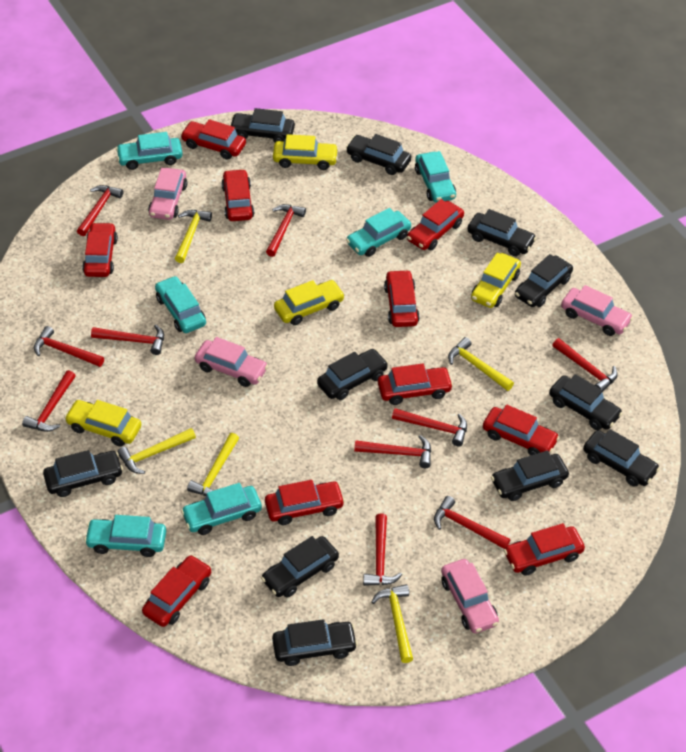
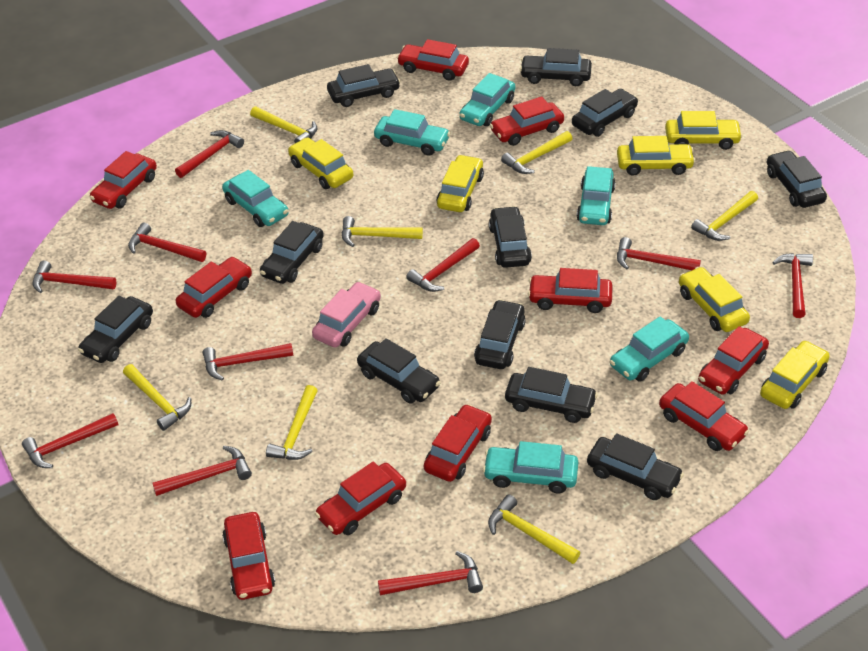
pink car: [148,168,187,220] [195,337,268,387] [441,559,499,633] [561,285,633,336] = 4 -> [312,282,381,348] = 1
yellow car: [64,400,141,447] [273,134,339,170] [274,280,345,325] [471,253,521,308] = 4 -> [288,137,353,189] [437,155,484,212] [617,136,695,176] [665,111,743,150] [679,267,750,332] [760,340,830,409] = 6
yellow hammer: [117,428,196,474] [175,210,212,263] [187,433,239,496] [371,584,413,663] [448,337,514,391] = 5 -> [123,364,191,431] [250,106,317,143] [266,385,318,460] [342,216,423,247] [488,494,580,564] [501,131,572,174] [691,191,758,241] = 7

